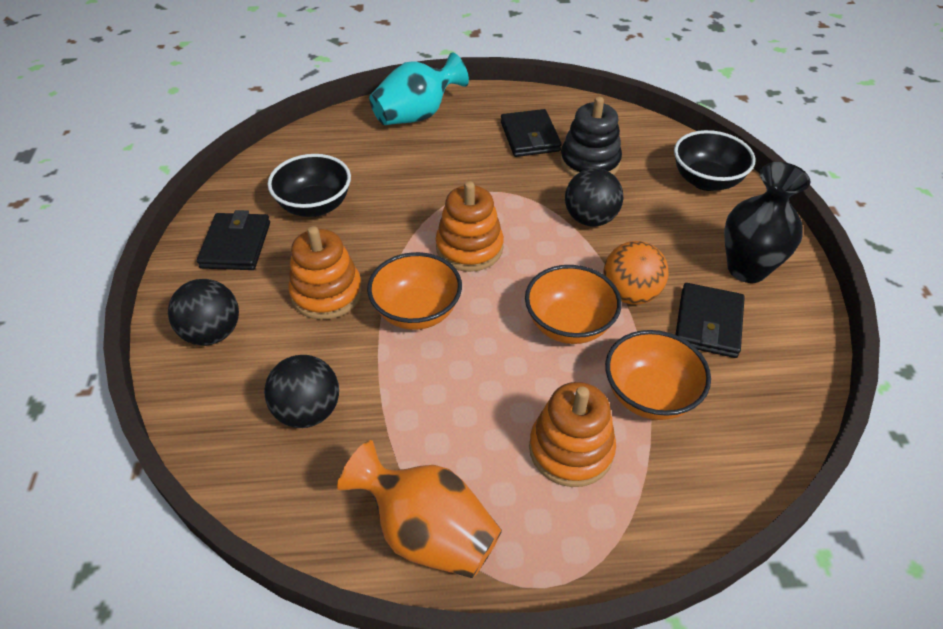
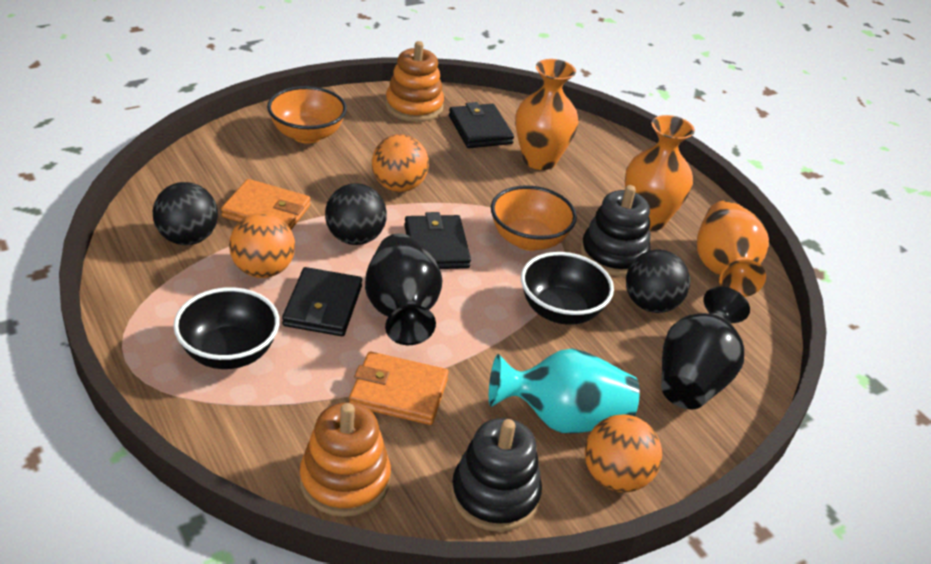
black stacking toy: [560,97,622,177] = 1 -> [451,418,542,532] [581,185,651,276] = 2
black vase: [724,162,810,283] = 1 -> [365,233,442,345] [661,286,750,410] = 2
orange ball: [603,241,669,305] = 1 -> [229,213,295,278] [372,134,429,192] [585,415,662,492] = 3
orange bowl: [367,252,462,330] [525,265,621,344] [605,330,711,420] = 3 -> [267,86,347,144] [491,185,577,251] = 2
orange stacking toy: [288,226,362,320] [436,181,504,272] [529,382,616,487] = 3 -> [300,403,391,517] [385,41,444,122] = 2
orange vase: [337,440,502,578] = 1 -> [515,59,579,170] [625,115,695,231] [697,200,769,297] = 3
orange wallet: none = 0 -> [221,179,311,230] [349,352,449,425] = 2

